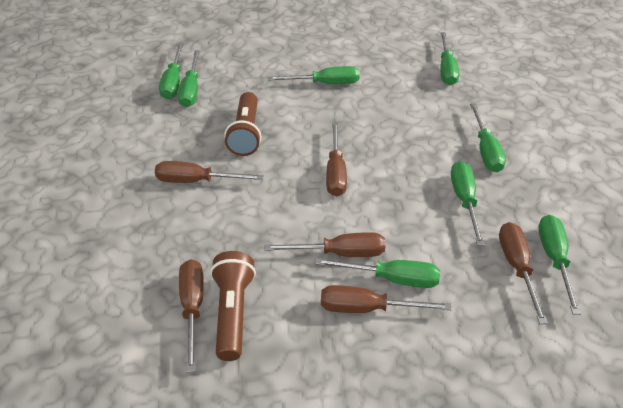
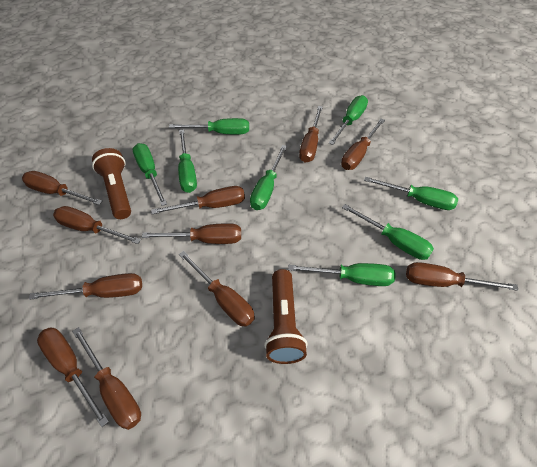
brown screwdriver: [155,161,263,183] [179,259,204,373] [264,232,385,257] [321,285,452,313] [326,123,347,196] [499,222,548,324] = 6 -> [22,171,102,205] [29,273,142,300] [37,327,109,427] [53,206,141,244] [72,327,141,430] [142,223,241,244] [151,186,245,214] [179,251,255,327] [299,106,323,163] [341,118,385,170] [406,262,518,291] = 11

